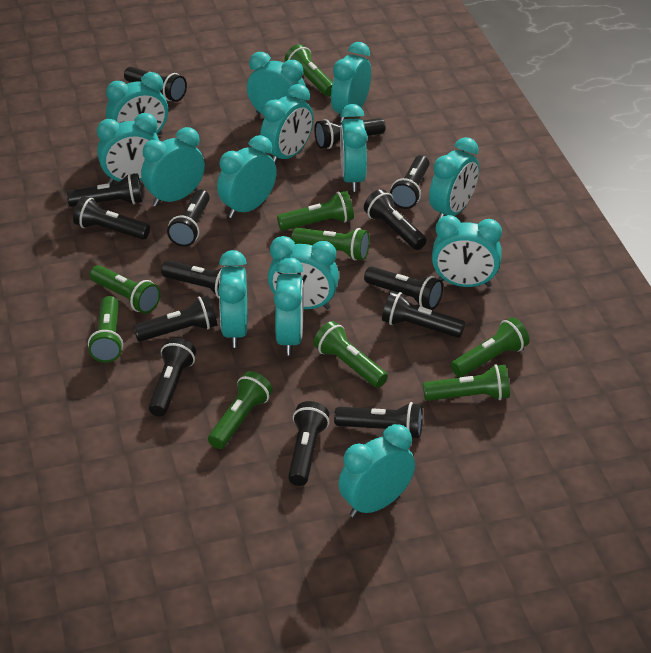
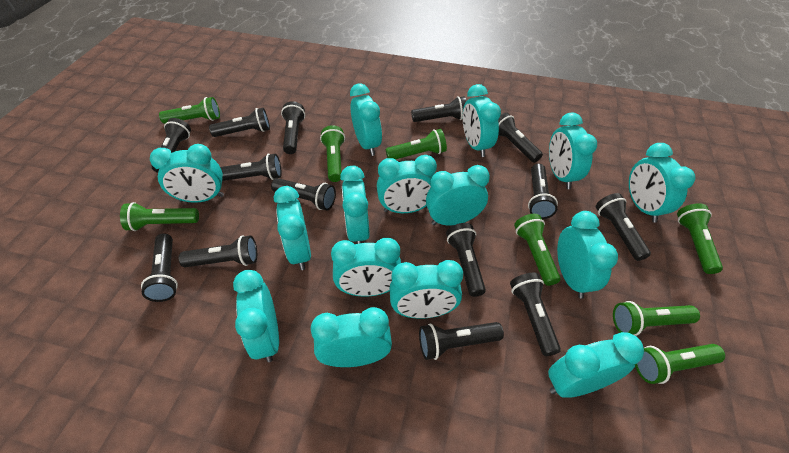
green flashlight: [88,296,123,363] [90,265,161,314] [208,371,272,449] [277,191,354,231] [285,44,333,96] [292,228,370,260] [313,321,388,388] [423,364,510,401] [451,317,529,377] = 9 -> [120,202,199,231] [159,97,220,124] [320,125,345,182] [386,129,447,159] [514,214,560,286] [613,301,700,336] [635,344,725,384] [677,203,723,274] = 8
turquoise clock: [97,113,159,184] [106,72,168,135] [141,127,205,207] [217,135,277,218] [218,250,247,348] [247,52,306,115] [260,84,313,165] [268,236,339,310] [274,257,304,356] [331,42,371,123] [338,424,415,518] [340,104,368,192] [429,137,479,222] [432,215,502,287] = 14 -> [150,144,224,203] [233,270,279,362] [274,186,311,270] [311,307,392,367] [331,238,401,297] [340,166,370,244] [350,84,382,156] [377,155,437,213] [389,260,463,319] [426,165,490,225] [463,84,501,157] [548,332,644,398] [549,112,597,189] [557,211,618,299] [629,143,695,223] = 15

